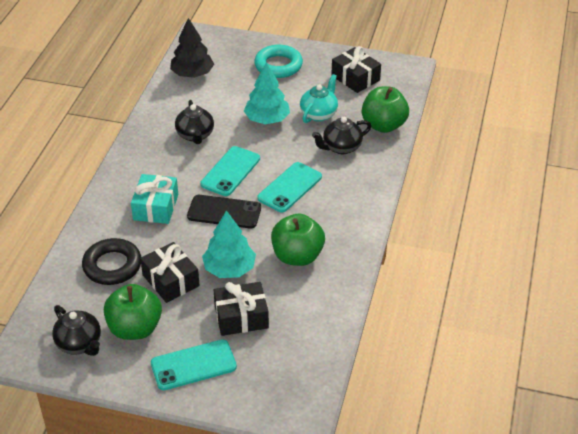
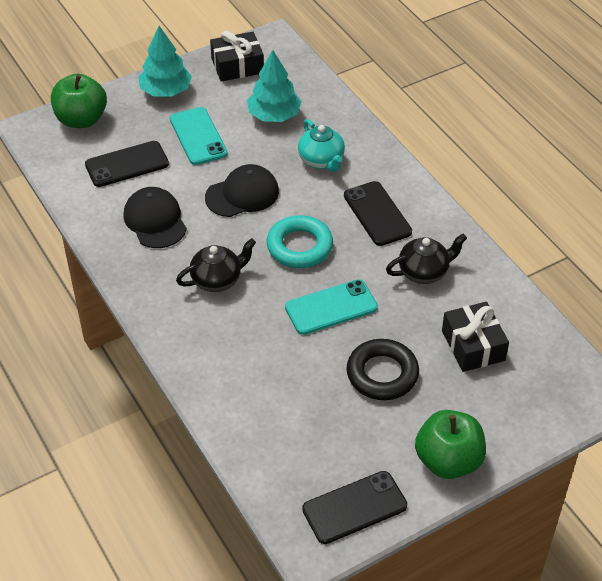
black cap: none = 0 -> [123,187,187,248] [205,164,279,217] = 2
black gift: [140,242,200,303] [214,282,269,336] [331,46,381,93] = 3 -> [210,31,264,82] [442,302,509,372] = 2
black phone: [187,195,261,229] = 1 -> [85,141,169,187] [302,471,407,544] [344,181,412,246] = 3
black teapot: [52,305,101,356] [175,100,214,144] [312,117,371,154] = 3 -> [176,238,256,292] [386,233,467,284] = 2
black tree: [170,18,214,78] = 1 -> none = 0
green apple: [104,284,162,340] [271,214,325,266] [362,86,409,133] = 3 -> [51,74,107,128] [415,410,486,479] = 2
turquoise gift: [131,174,178,224] = 1 -> none = 0
turquoise phone: [151,339,237,390] [200,146,260,196] [257,162,322,212] = 3 -> [170,107,227,165] [285,279,378,335] = 2

